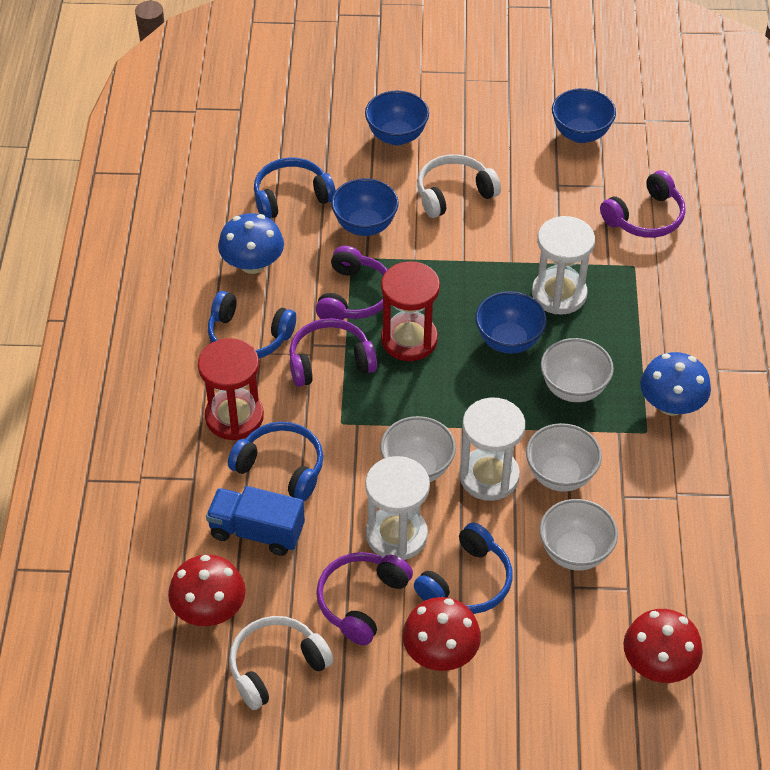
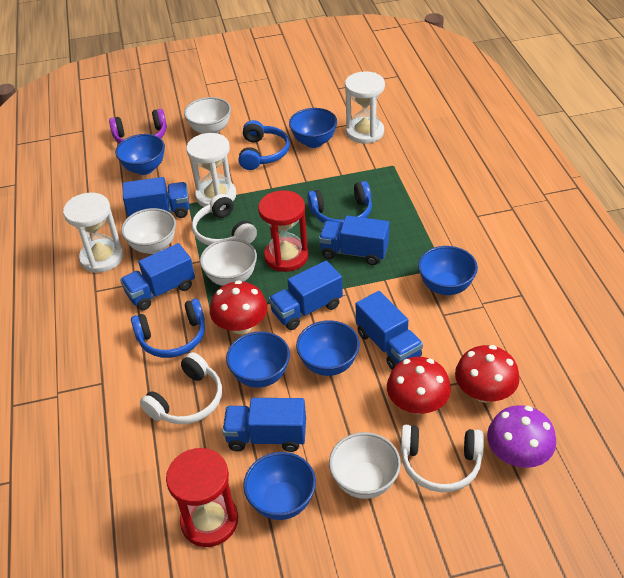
blue bowl: [331,178,398,236] [365,91,429,145] [475,291,547,354] [552,88,616,143] = 4 -> [115,134,165,175] [226,331,290,388] [243,452,316,520] [289,108,337,148] [296,320,360,376] [418,246,478,295] = 6
blue headphones: [208,291,296,358] [228,422,323,501] [254,157,336,218] [414,523,513,614] = 4 -> [131,299,205,358] [239,120,290,170] [307,181,372,223] = 3
blue mushroom: [218,213,284,274] [640,352,711,416] = 2 -> none = 0
blue truck: [206,486,305,556] = 1 -> [120,243,195,310] [123,177,189,218] [222,398,306,452] [268,261,343,330] [319,216,389,265] [356,291,423,370] = 6
purple headphones: [289,318,377,387] [316,246,388,320] [316,552,413,645] [600,170,686,238] = 4 -> [109,109,167,143] = 1
purple mushroom: none = 0 -> [487,405,556,468] = 1
white headphones: [229,616,333,710] [417,154,501,218] = 2 -> [140,352,222,424] [192,194,257,245] [400,425,484,492] = 3

